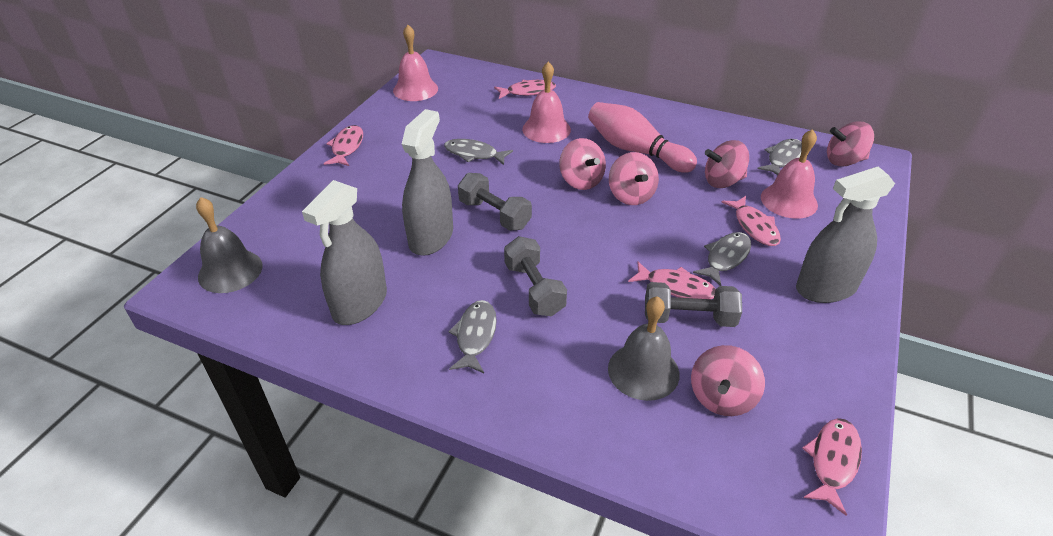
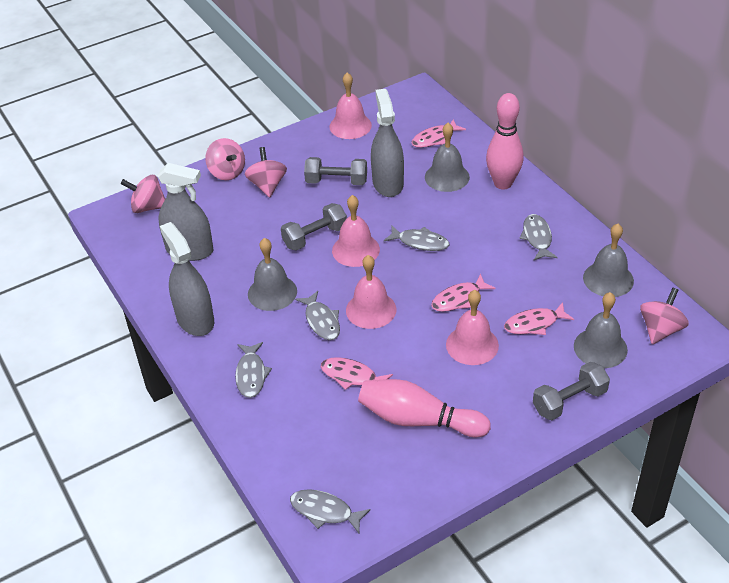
grey bell: [196,197,263,293] [608,296,680,401] = 2 -> [248,238,297,311] [425,123,470,192] [574,292,628,368] [583,224,634,297] = 4
grey fish: [444,139,513,165] [448,300,497,373] [693,232,751,286] [757,139,802,175] = 4 -> [235,342,272,398] [290,489,371,533] [295,291,340,340] [384,225,449,251] [520,214,558,260] = 5
pink bell: [393,25,438,101] [522,62,571,143] [761,129,818,219] = 3 -> [329,73,372,139] [332,195,380,267] [346,255,396,329] [446,290,499,365] = 4
pink bowling pin: [588,102,697,173] = 1 -> [358,379,491,437] [486,93,523,189] = 2
pink fish: [324,125,363,166] [494,80,556,99] [628,261,716,299] [721,196,781,246] [802,418,862,516] = 5 -> [321,357,393,390] [411,119,466,148] [431,274,496,312] [504,302,574,335] = 4
pink spinning top: [559,138,606,190] [609,152,659,205] [691,345,765,416] [705,140,749,188] [827,121,874,167] = 5 -> [120,175,165,213] [205,138,245,180] [245,147,287,197] [640,288,689,344] = 4

